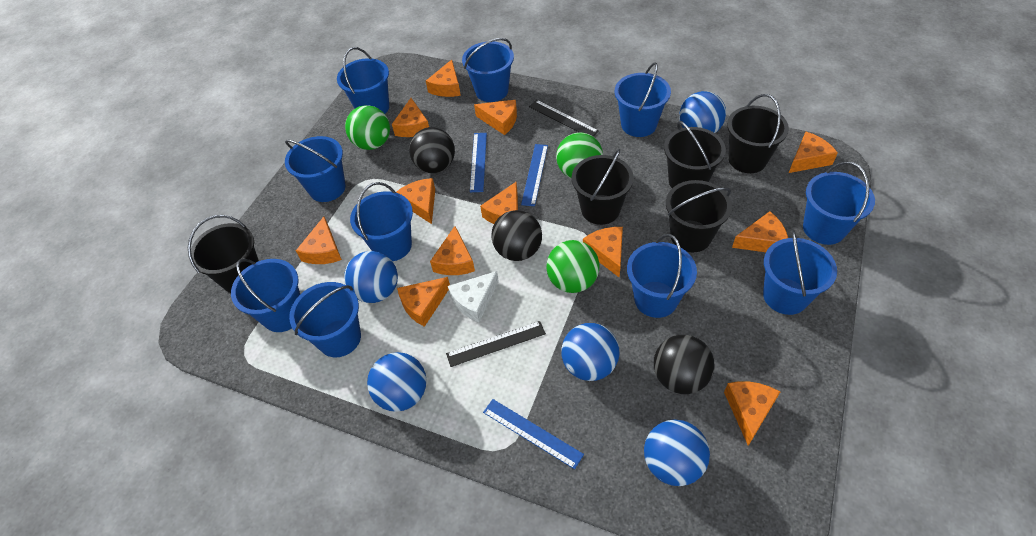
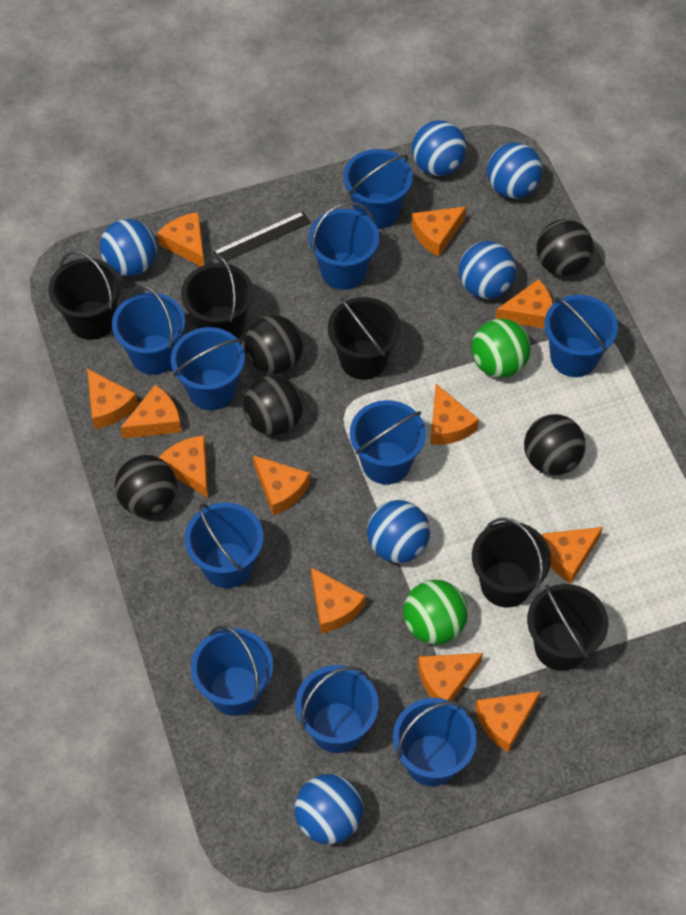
black ball: [409,127,455,173] [491,210,542,261] [654,335,715,394] = 3 -> [115,455,177,517] [243,375,303,436] [244,315,303,374] [524,414,586,475] [536,219,594,277] = 5
black ruler: [446,321,546,367] [529,100,599,136] = 2 -> [213,211,311,263] = 1
blue ball: [344,251,398,303] [367,352,427,412] [561,323,620,381] [644,420,710,486] [679,91,726,133] = 5 -> [100,219,157,276] [295,774,363,844] [367,500,430,563] [412,120,467,176] [459,241,516,299] [487,143,543,199] = 6
blue ruler: [470,133,487,192] [483,399,584,469] [521,144,548,206] = 3 -> none = 0
green ball: [345,105,390,150] [546,240,599,293] [556,132,603,178] = 3 -> [403,580,468,645] [471,319,531,378] = 2
white cheese: [448,271,499,322] = 1 -> none = 0

